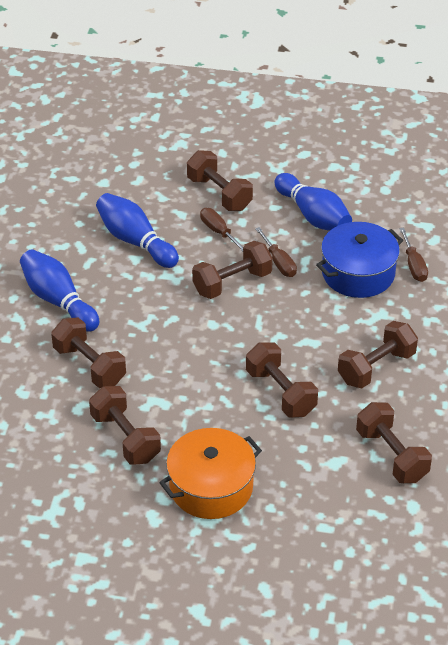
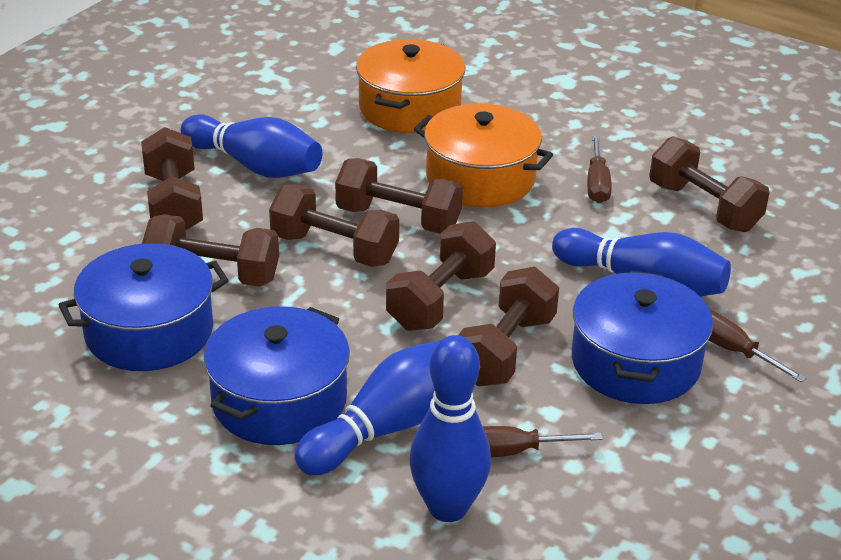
blue bowling pin: [20,249,99,332] [96,193,179,268] [275,173,352,231] = 3 -> [181,114,322,178] [294,340,441,475] [409,335,491,522] [552,228,731,297] = 4
blue pot: [316,222,403,298] = 1 -> [59,243,229,371] [204,306,350,445] [572,270,713,404] = 3
orange pot: [159,428,262,519] = 1 -> [356,39,465,133] [414,103,553,207] = 2

